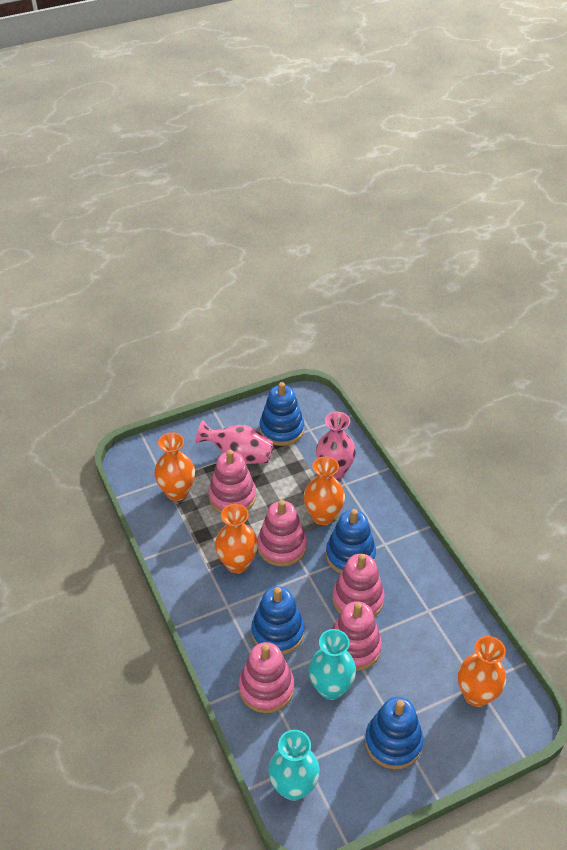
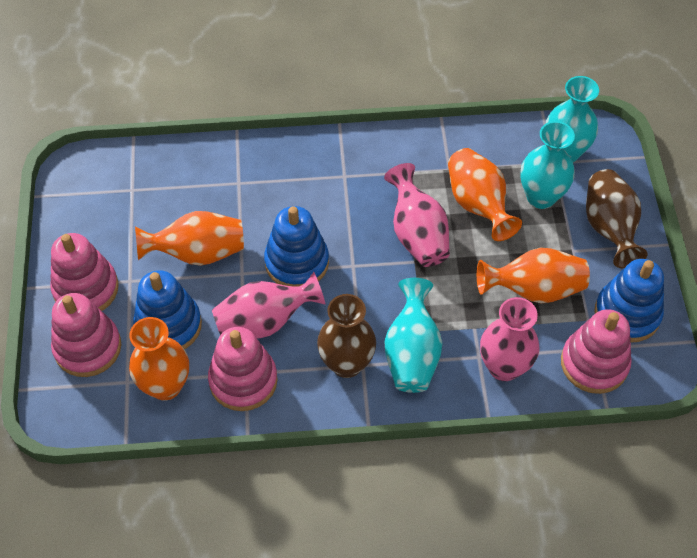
blue stacking toy: [251,586,305,655] [259,382,304,446] [326,509,376,574] [365,697,423,769] = 4 -> [133,270,202,349] [264,206,329,287] [594,259,664,343] = 3
brown vase: none = 0 -> [317,294,376,378] [586,169,647,268] = 2
pink stacking toy: [208,450,256,513] [239,642,294,713] [257,500,307,567] [332,601,382,671] [333,554,385,617] = 5 -> [50,233,119,311] [51,293,121,377] [208,327,278,411] [561,309,632,394] = 4
pink vase: [196,421,274,464] [316,412,356,479] = 2 -> [212,272,326,339] [384,163,450,267] [480,297,539,381] = 3
turquoise vase: [268,730,320,801] [309,629,356,700] = 2 -> [385,278,443,393] [520,121,575,209] [546,76,599,162] = 3

